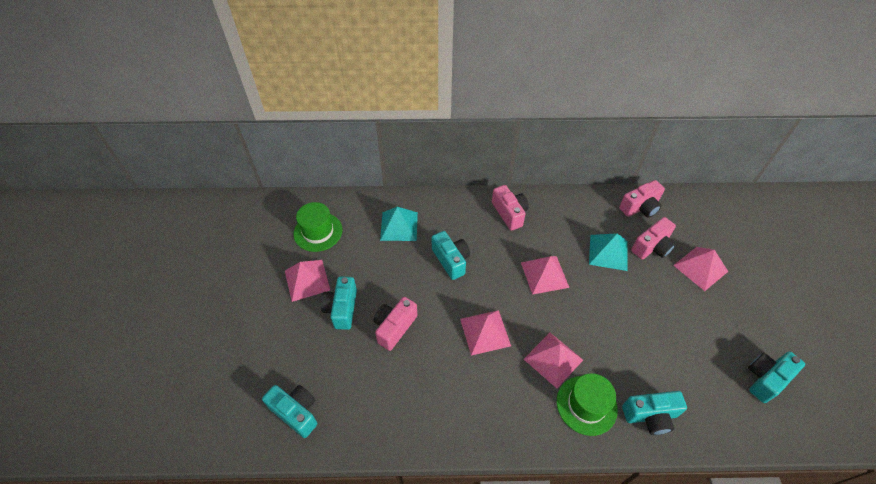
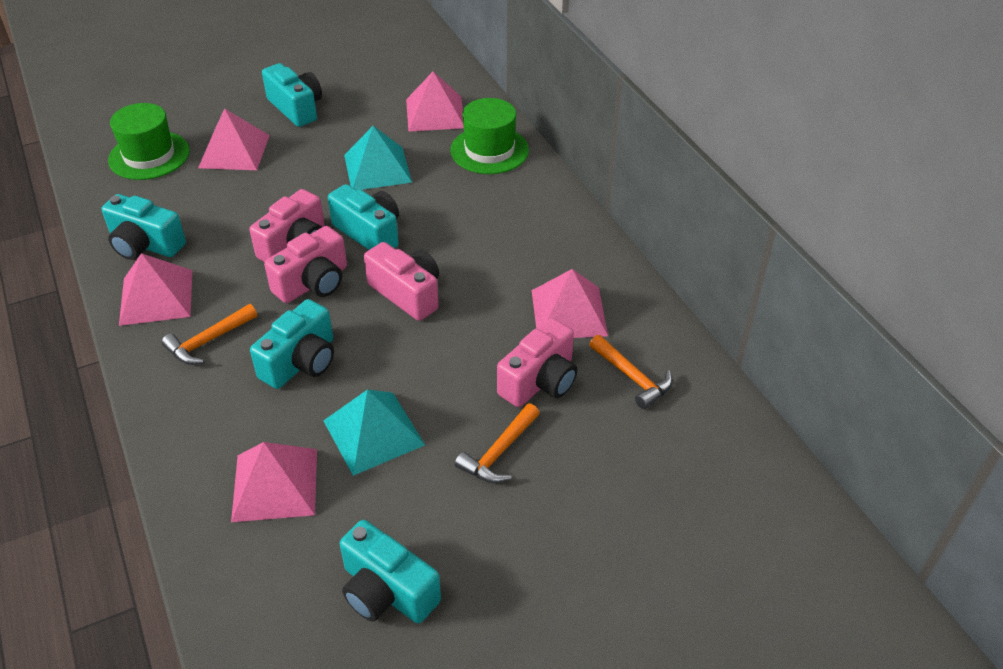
orange hammer: none = 0 -> [162,304,257,365] [455,404,540,483] [589,335,673,409] = 3

